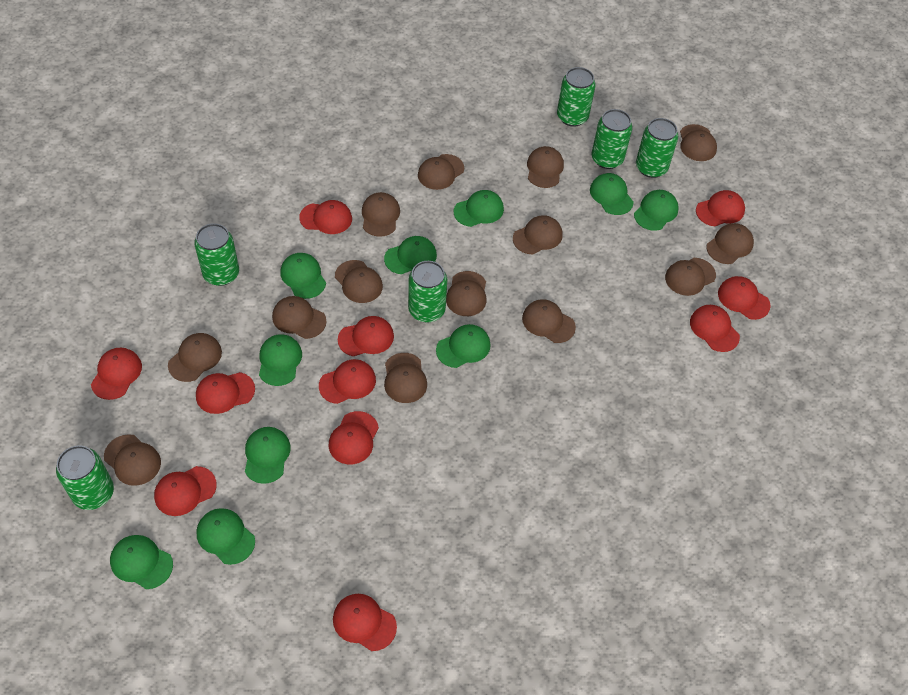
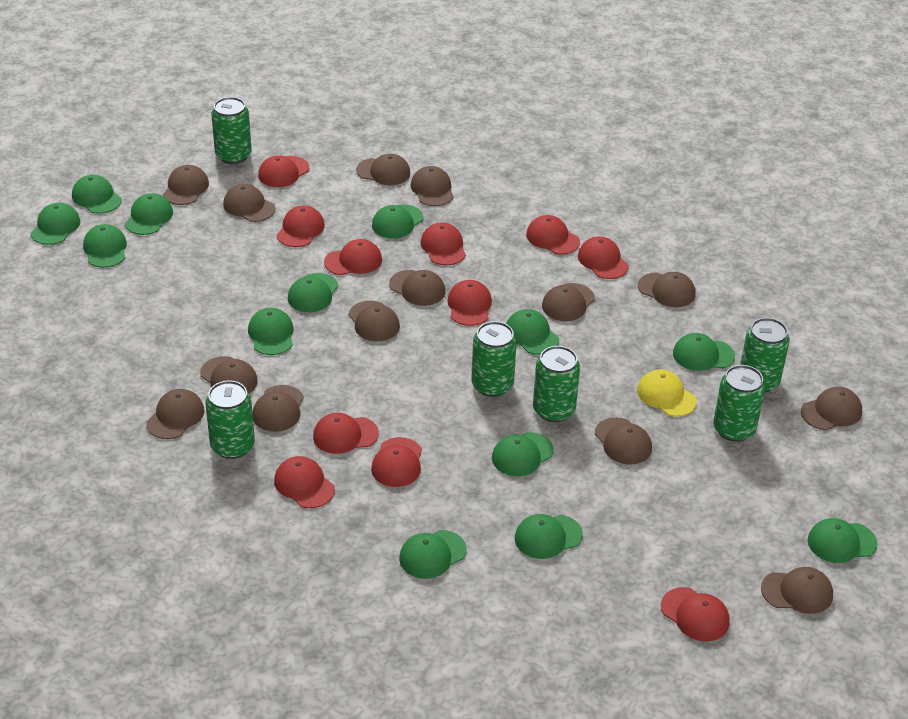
green cap: [110,535,173,589] [196,508,255,565] [245,427,291,484] [259,334,302,386] [280,253,326,299] [384,236,437,274] [436,324,491,368] [454,190,504,227] [590,173,634,215] [634,190,679,231] = 10 -> [31,203,80,245] [72,175,122,214] [83,224,127,268] [125,193,173,235] [248,308,294,355] [288,273,338,312] [372,204,424,239] [399,530,467,579] [492,432,554,476] [506,309,559,355] [515,514,583,559] [673,333,735,371] [808,518,877,563] = 13
yellow cap: none = 0 -> [637,369,697,417] = 1

